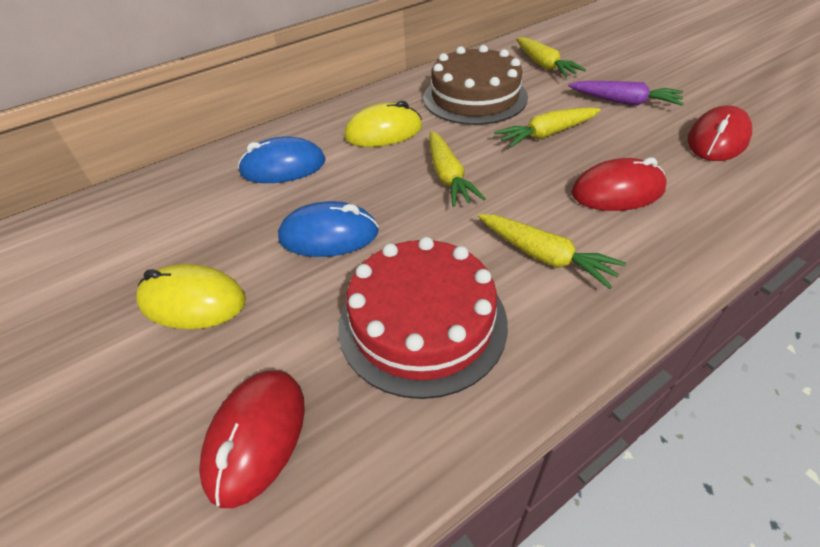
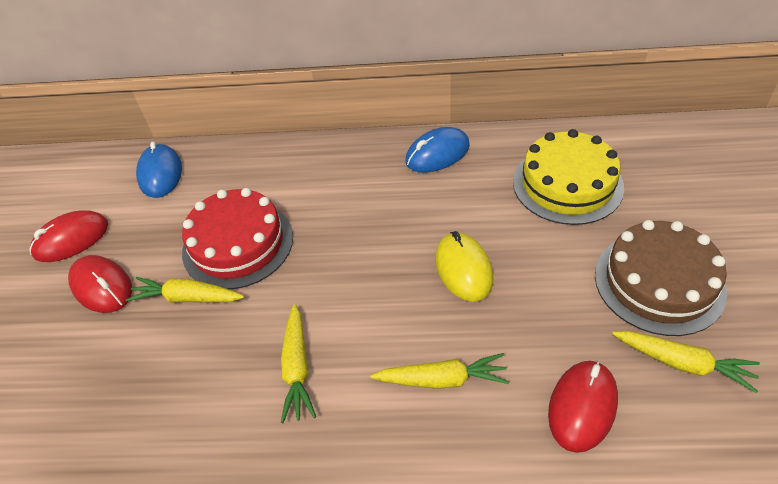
purple carrot: [568,81,684,106] = 1 -> none = 0
yellow cake: none = 0 -> [513,129,624,225] = 1
yellow mouse: [136,264,246,329] [345,101,422,147] = 2 -> [435,231,493,302] = 1

